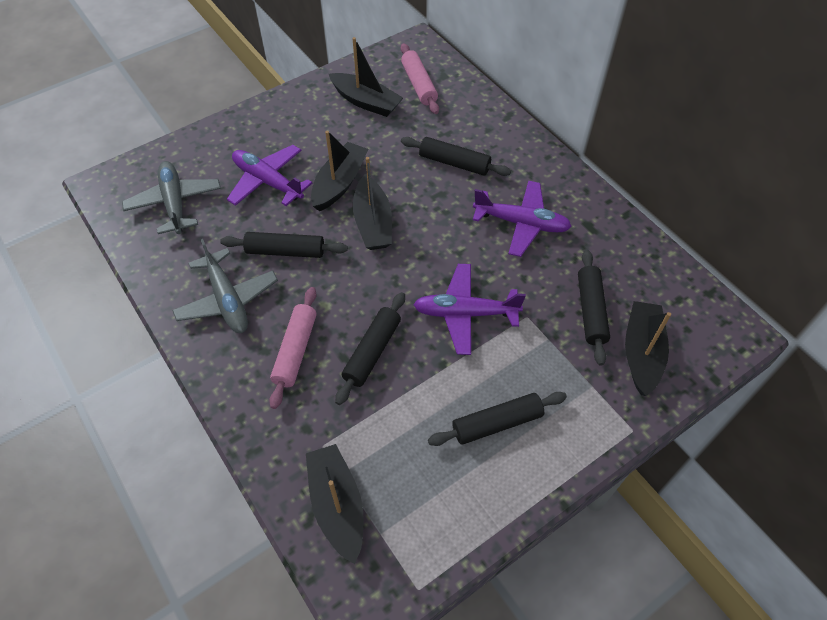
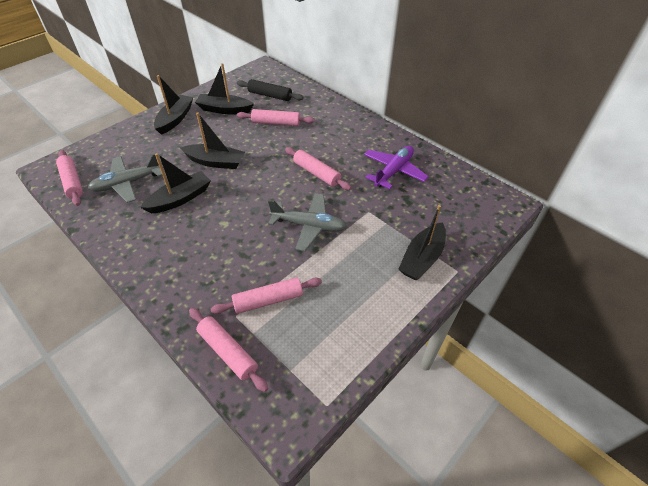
black rolling pin: [220,232,348,258] [335,292,405,405] [401,137,511,176] [428,392,567,446] [578,250,610,366] = 5 -> [237,79,304,101] = 1
pink rolling pin: [269,287,317,409] [401,43,439,114] = 2 -> [56,150,83,206] [189,308,268,392] [211,277,322,314] [237,109,315,126] [285,147,351,190] = 5
purple plane: [227,145,312,206] [413,264,526,355] [473,180,572,257] = 3 -> [364,146,429,189] = 1

